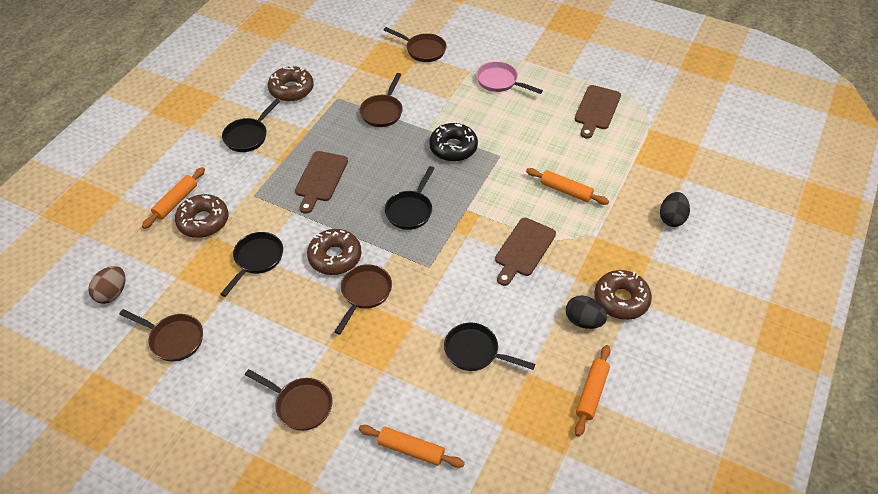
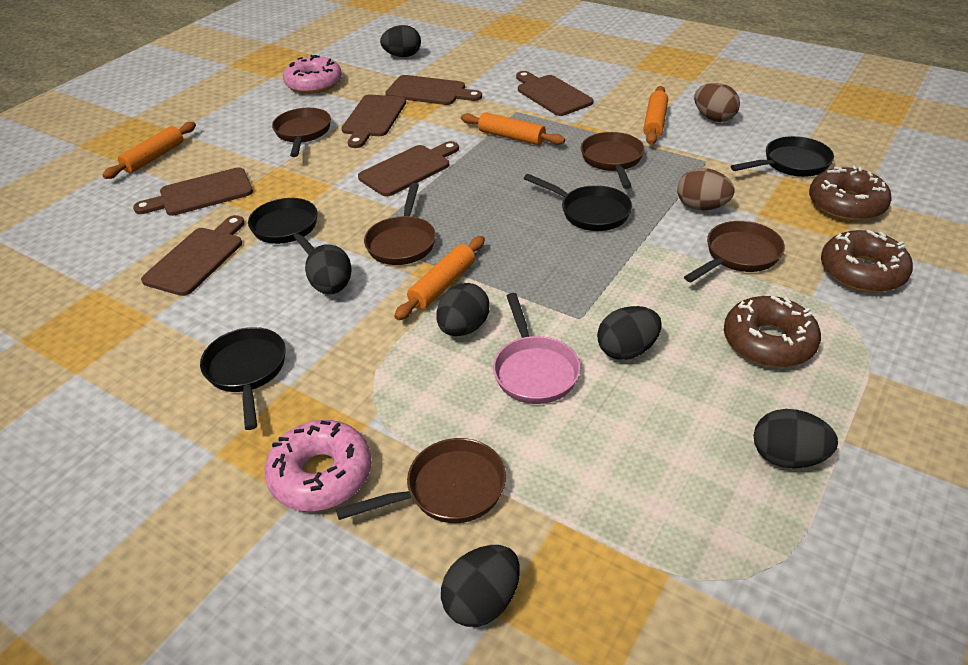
black donut: [429,123,478,162] = 1 -> none = 0
black egg: [566,295,607,329] [660,192,690,227] = 2 -> [305,244,352,294] [380,25,421,57] [436,283,489,336] [441,545,520,627] [597,306,662,360] [754,409,838,468] = 6
brown cutting board: [295,151,348,214] [495,218,556,286] [575,85,621,139] = 3 -> [133,167,253,216] [141,215,245,296] [342,94,406,148] [358,141,459,197] [385,75,482,105] [516,71,594,116] = 6
brown donut: [175,194,228,238] [268,66,314,102] [307,229,362,275] [594,270,652,320] = 4 -> [724,296,821,367] [809,165,892,221] [821,230,913,293] = 3
brown egg: [88,266,126,304] = 1 -> [677,168,734,210] [694,83,740,122] = 2
pink donut: none = 0 -> [264,420,372,511] [283,55,342,94] = 2

